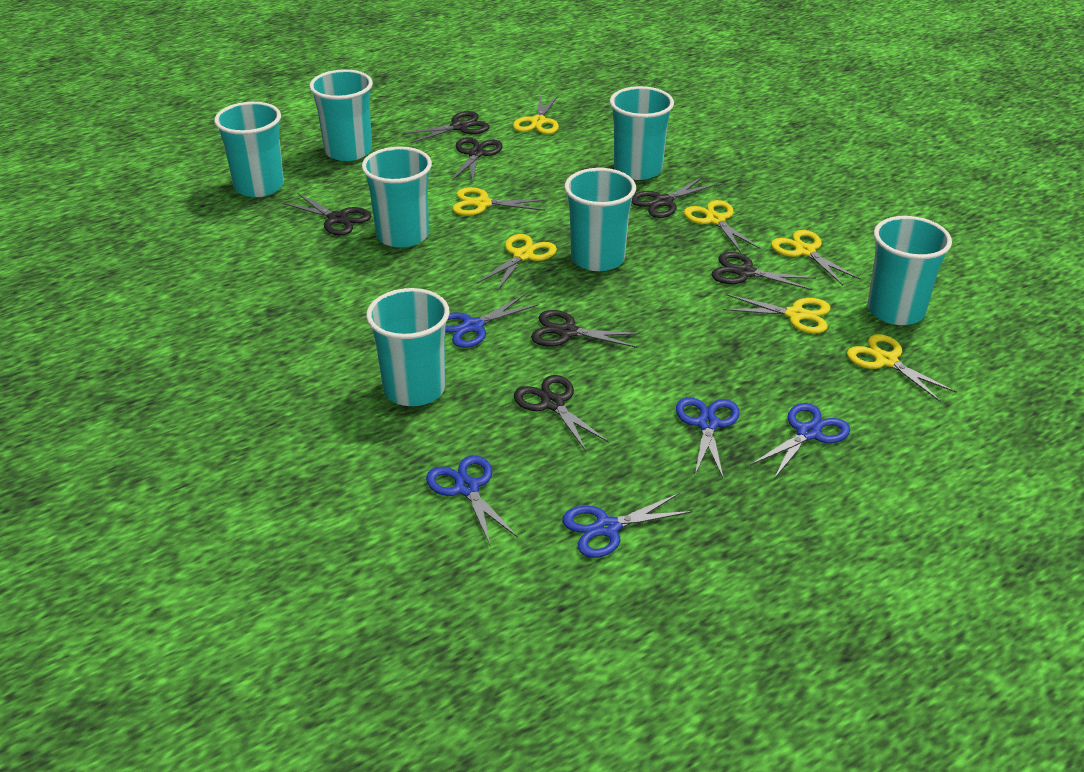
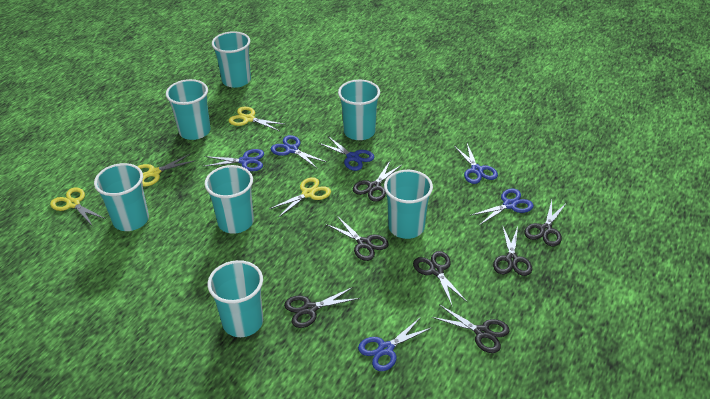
blue scissors: [426,455,518,547] [445,294,539,348] [562,493,693,558] [676,397,740,479] [750,403,850,479] = 5 -> [203,149,264,171] [271,135,326,169] [318,136,374,171] [358,317,431,371] [454,143,498,184] [470,189,534,225] = 6
yellow scissors: [452,187,547,216] [477,234,557,291] [513,95,559,134] [684,200,760,253] [723,294,830,333] [771,230,861,285] [847,334,957,402] = 7 -> [50,187,106,225] [137,154,196,187] [229,107,284,131] [269,177,331,218] = 4

